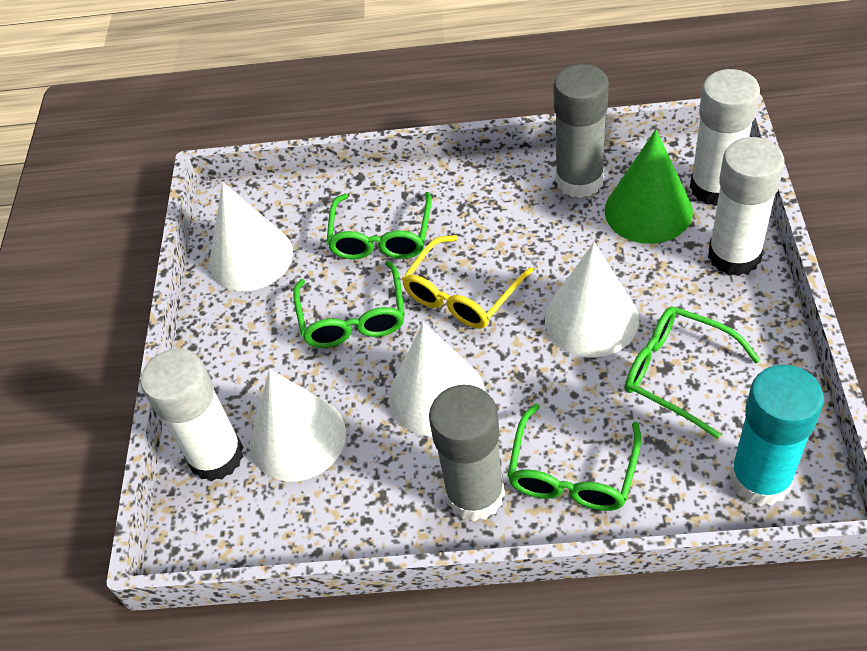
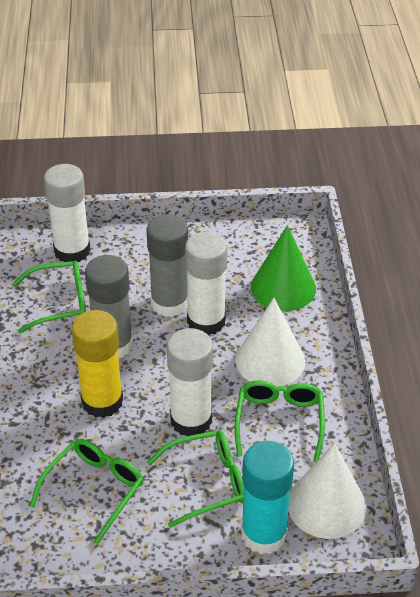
white cone: [209,182,293,291] [250,369,346,482] [389,322,485,437] [545,242,639,358] = 4 -> [235,298,305,387] [288,443,366,539] = 2
yellow glasses: [402,235,533,329] = 1 -> none = 0
yellow glue stick: none = 0 -> [72,310,123,418] = 1

